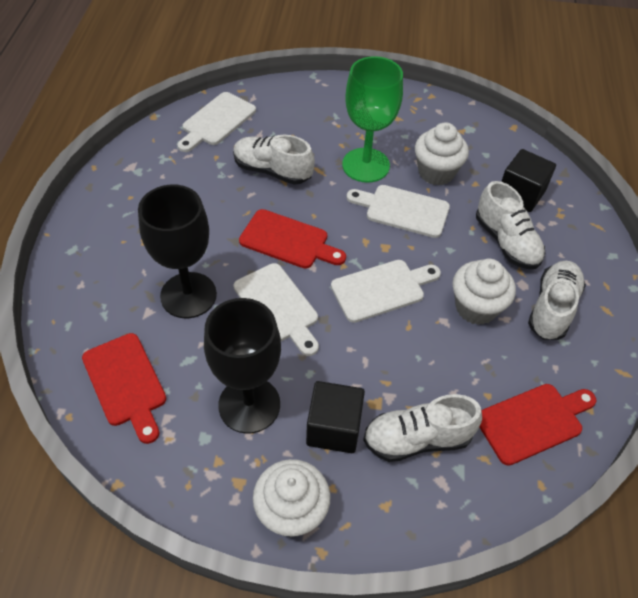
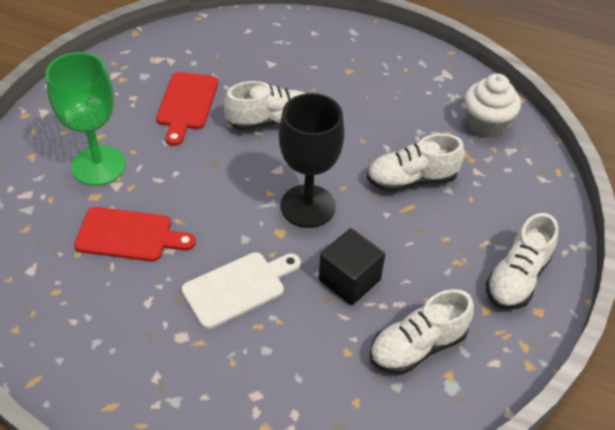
black cube: [306,381,365,453] [501,149,556,212] = 2 -> [319,228,385,305] = 1
black goblet: [138,184,217,318] [204,298,281,434] = 2 -> [279,93,344,228] = 1
red cutting board: [82,333,166,444] [239,209,346,269] [479,384,596,466] = 3 -> [74,207,196,262] [156,72,218,146] = 2
white cupcake: [253,459,331,537] [415,122,469,186] [453,259,516,325] = 3 -> [465,74,521,138] = 1
white cutting board: [177,92,256,152] [234,263,319,356] [331,260,441,323] [346,185,450,238] = 4 -> [181,252,301,329] = 1

